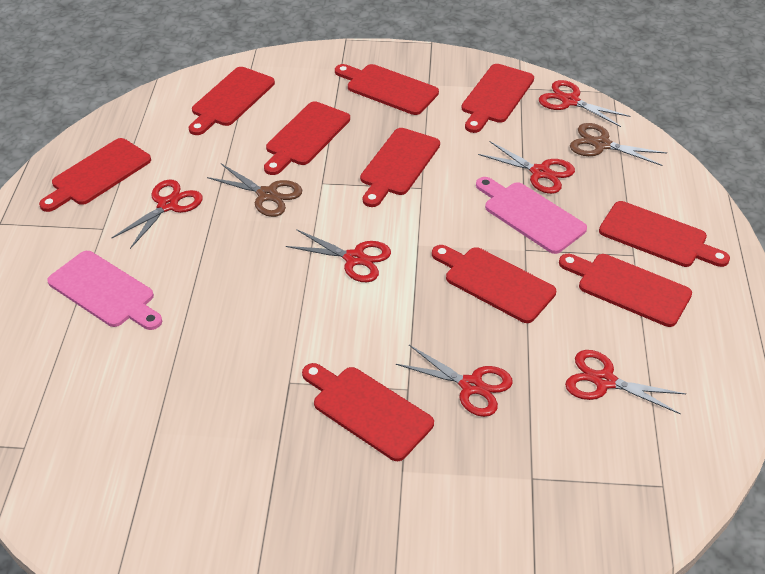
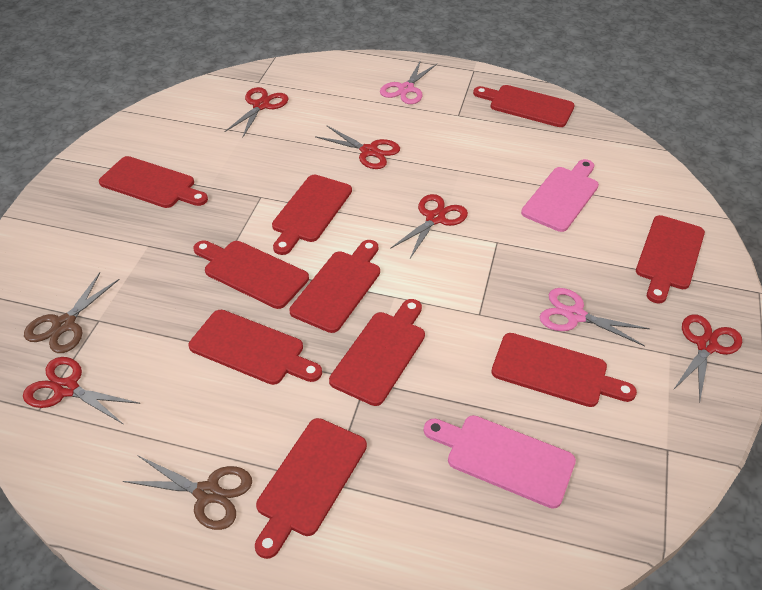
pink scissors: none = 0 -> [380,60,437,104] [540,288,650,346] = 2
red scissors: [112,180,203,249] [286,229,391,282] [396,345,513,417] [478,141,575,194] [539,80,630,127] [565,350,686,414] = 6 -> [23,357,140,424] [224,87,289,137] [315,125,400,169] [390,194,468,258] [673,314,742,402] = 5

